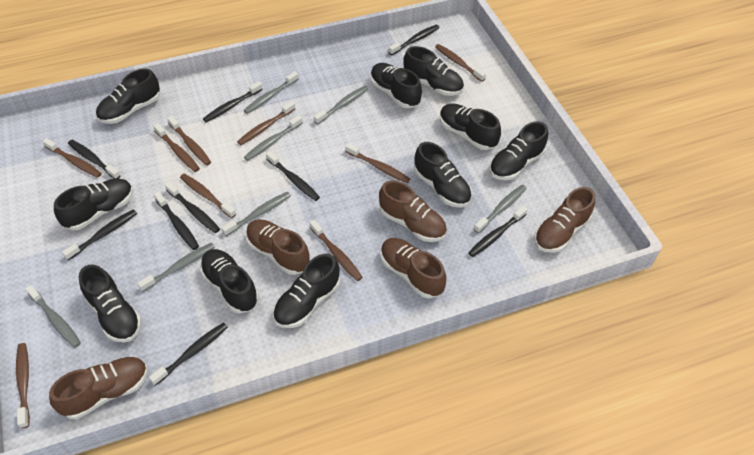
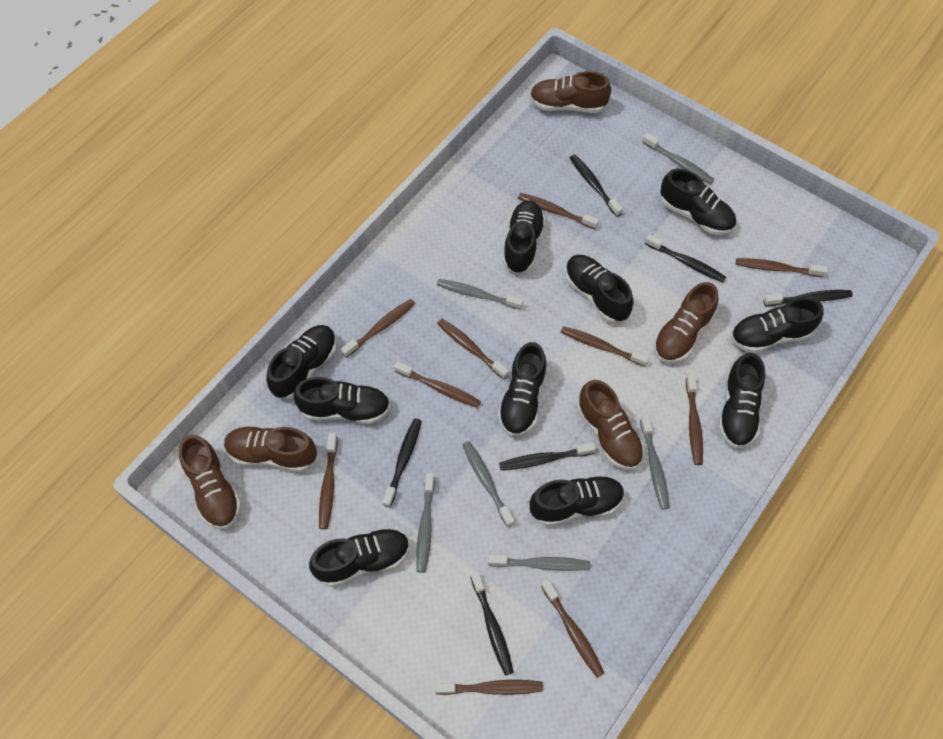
black toothbrush: [62,209,137,261] [68,140,121,179] [149,322,228,386] [154,191,199,250] [165,182,220,233] [203,81,263,122] [266,151,320,201] [389,25,440,55] [468,206,528,257] = 9 -> [382,418,422,508] [471,571,514,676] [499,443,596,470] [570,155,623,217] [645,234,726,283] [764,290,853,306] = 6
brown toothbrush: [16,343,30,428] [42,138,102,178] [153,123,200,172] [167,116,211,166] [180,174,236,218] [237,101,295,145] [310,220,363,281] [345,143,410,183] [435,44,486,82] = 9 -> [319,433,338,529] [341,299,415,358] [394,361,481,408] [435,680,543,695] [437,319,509,379] [518,193,599,229] [541,580,604,678] [560,326,649,367] [686,374,703,465] [736,258,827,277] = 10
grey toothbrush: [26,285,81,348] [137,243,215,292] [221,192,291,236] [244,71,299,114] [244,115,303,161] [314,86,368,125] [474,185,527,233] = 7 -> [416,473,435,573] [437,279,524,310] [463,441,515,527] [488,555,590,571] [640,415,670,509] [642,133,714,184] = 6

